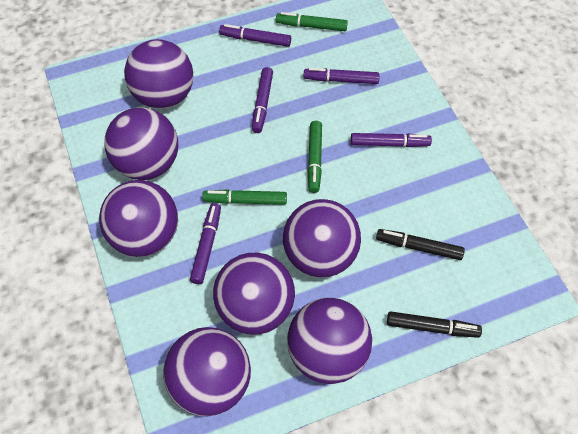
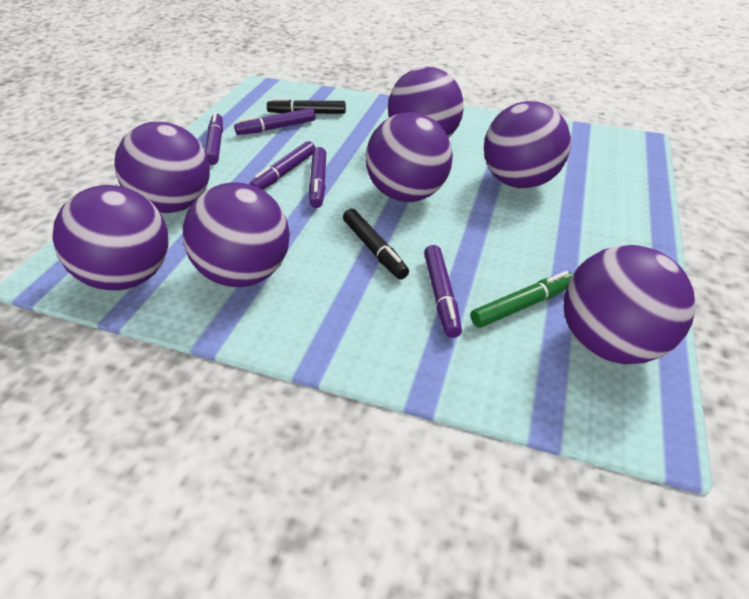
green marker: [202,189,287,205] [276,12,348,31] [307,121,322,193] = 3 -> [471,271,573,328] = 1

